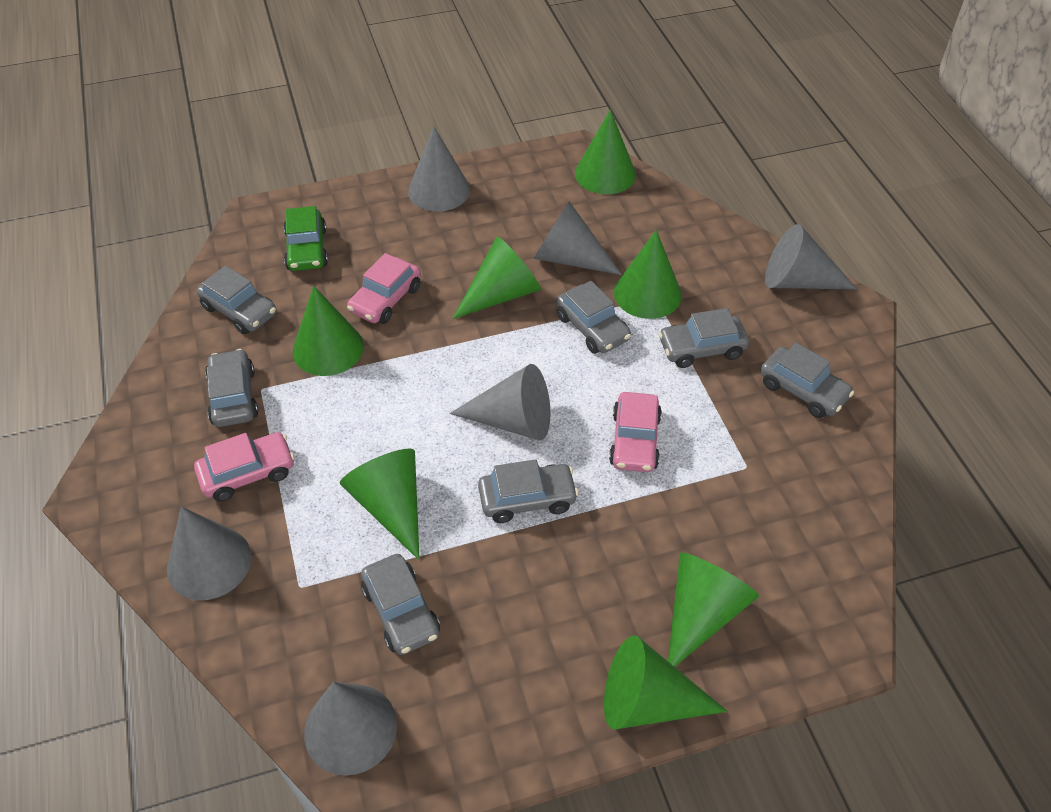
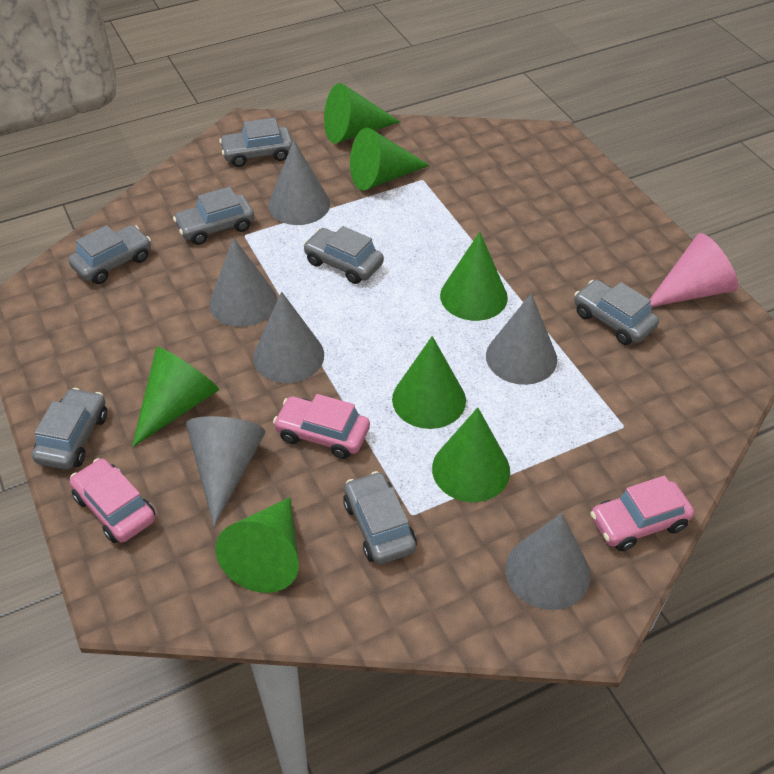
green car: [283,206,328,271] = 1 -> none = 0
pink cone: none = 0 -> [650,233,738,307] = 1

